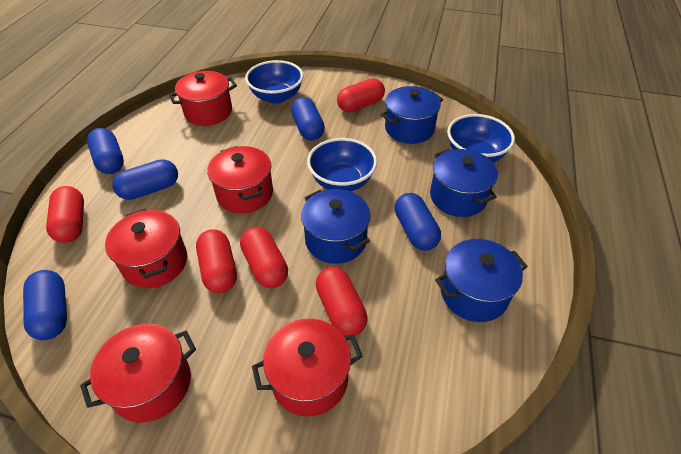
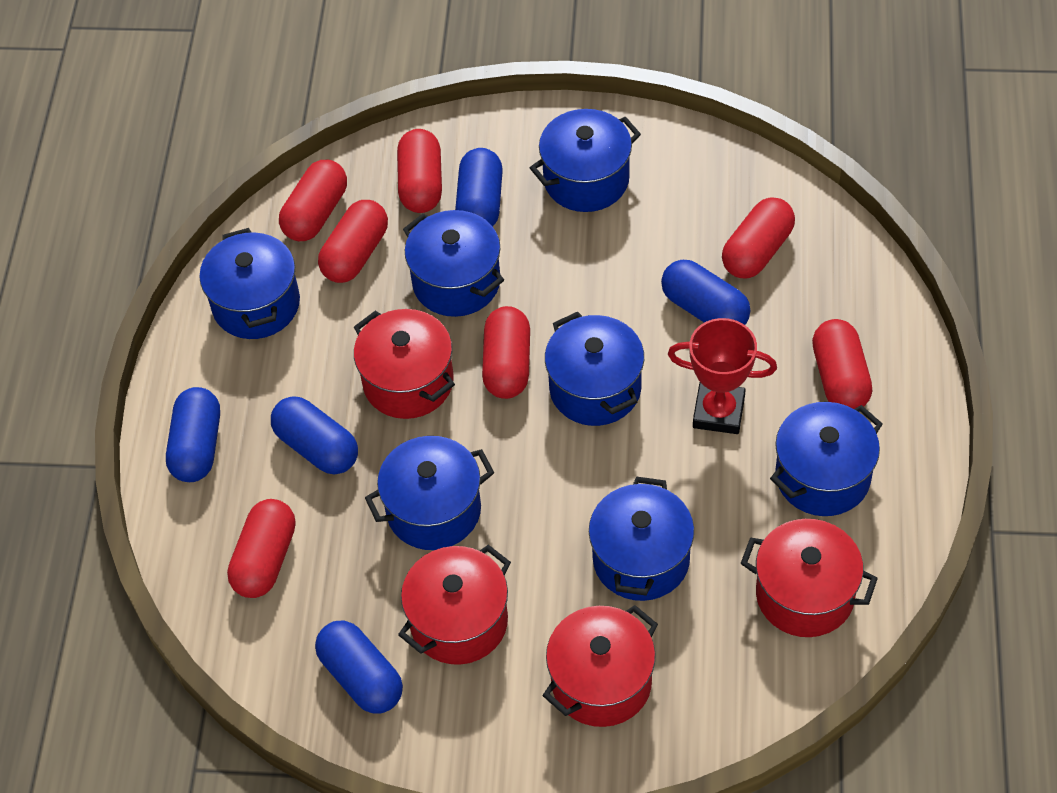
blue bowl: [245,60,303,104] [307,138,377,191] [447,114,515,163] = 3 -> none = 0
blue pot: [301,189,370,264] [380,86,443,144] [430,149,498,217] [435,239,528,322] = 4 -> [199,228,300,339] [365,436,494,550] [403,210,504,317] [530,109,641,212] [545,312,644,426] [589,477,694,601] [770,402,883,516] = 7
red capsule: [46,186,84,243] [196,229,237,293] [240,227,288,288] [316,267,368,336] [337,78,385,112] = 5 -> [227,499,295,598] [279,160,347,241] [318,200,388,283] [397,129,442,213] [482,306,530,399] [722,197,795,278] [812,319,872,409] = 7
red pot: [80,324,196,423] [105,209,187,288] [169,71,237,126] [207,146,273,214] [252,319,363,416] = 5 -> [354,309,455,419] [398,545,511,665] [542,605,658,727] [741,519,878,637] = 4
red trophy: none = 0 -> [668,318,777,434] = 1

